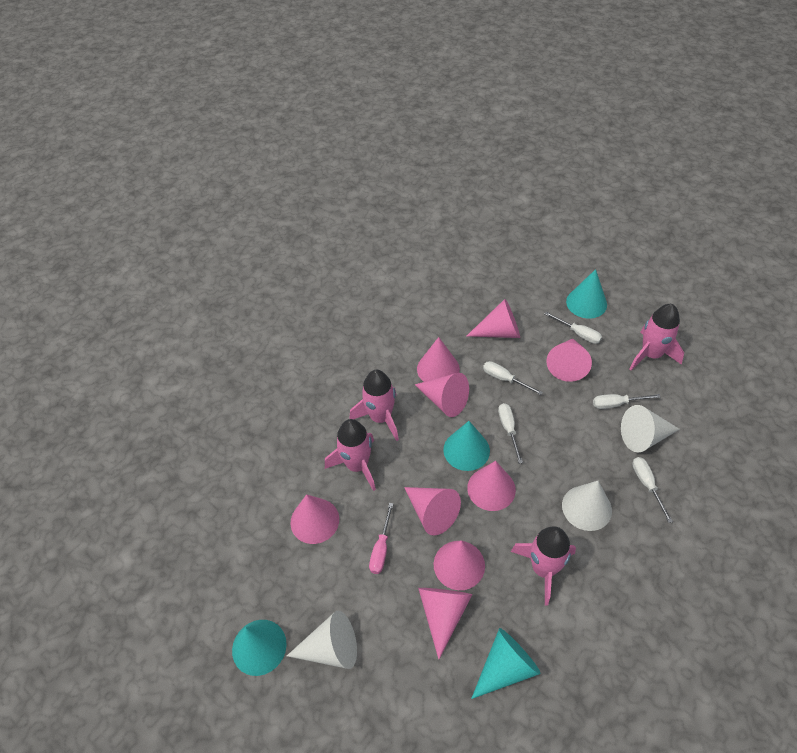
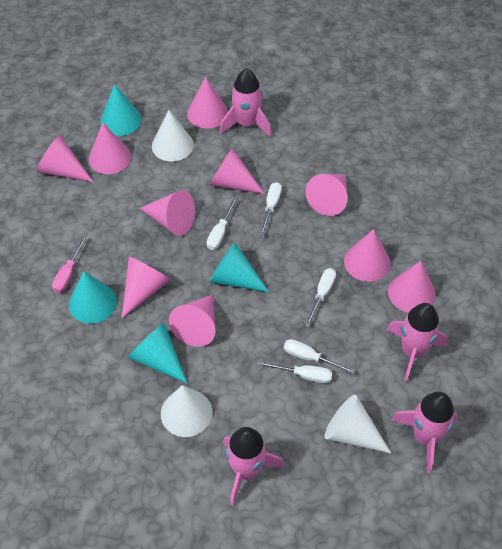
pink cone: [291,494,339,544] [404,487,461,536] [415,373,469,417] [417,337,460,382] [418,588,472,659] [434,541,485,590] [467,299,520,338] [467,461,516,511] [546,339,592,382] = 9 -> [37,135,93,182] [89,123,131,174] [121,257,171,319] [140,190,195,236] [169,295,216,347] [187,77,228,128] [209,148,265,194] [305,174,348,216] [344,229,390,282] [388,261,436,313] = 10

